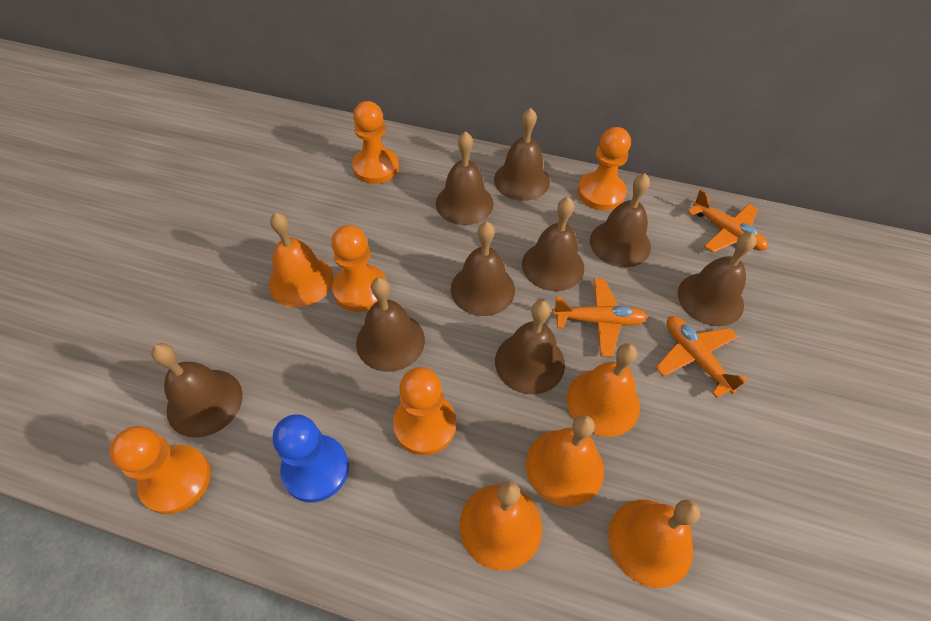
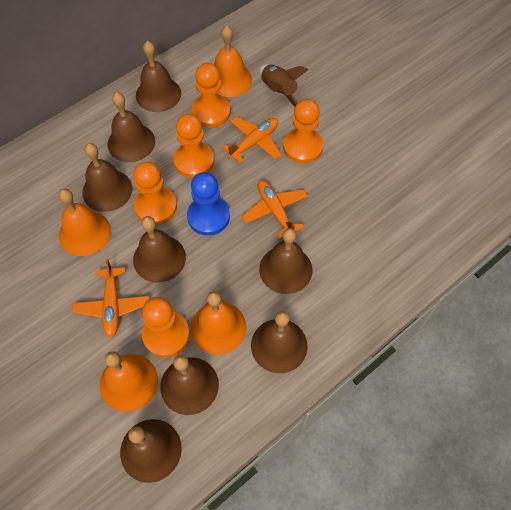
brown bell: [151,343,243,438] [356,277,425,372] [436,131,493,225] [451,222,515,316] [494,108,550,201] [495,300,565,394] [522,197,584,291] [590,173,651,267] [678,232,757,326] = 9 -> [82,143,132,212] [107,92,155,162] [120,419,182,483] [133,216,186,283] [136,41,181,112] [160,355,219,415] [251,311,308,373] [259,228,312,294] = 8
brown rocket: none = 0 -> [260,64,309,107] = 1
orange bell: [269,212,334,307] [460,481,542,571] [526,415,604,507] [567,343,640,437] [608,500,700,588] = 5 -> [59,189,111,256] [100,351,158,412] [191,291,246,355] [214,26,252,97] = 4

